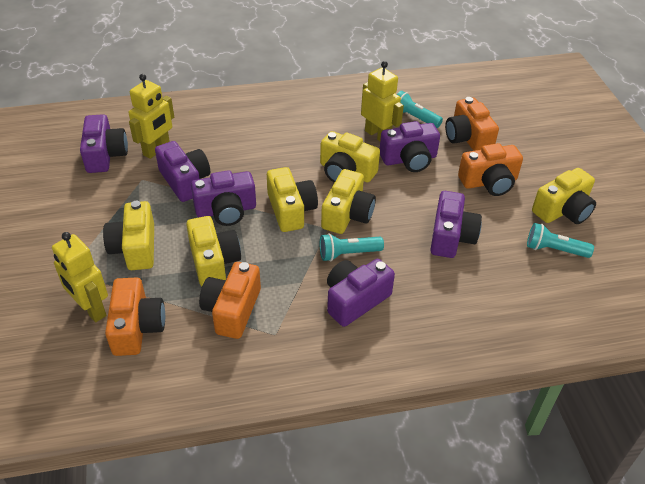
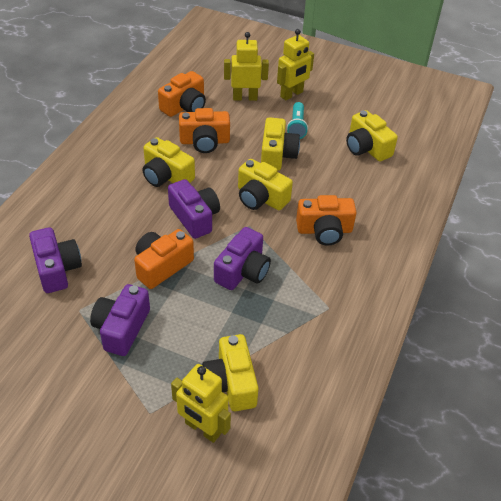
purple camera: [80,114,128,173] [155,141,210,202] [191,170,256,226] [327,259,395,327] [380,121,440,172] [430,191,482,258] = 6 -> [29,227,82,293] [90,284,150,356] [168,179,220,239] [214,227,271,290] = 4
turquoise flashlight: [320,233,384,261] [397,91,443,128] [527,223,594,258] = 3 -> [287,102,308,139] = 1
yellow camera: [103,201,154,270] [186,216,241,287] [267,167,318,232] [320,131,380,183] [321,169,376,234] [532,168,596,224] = 6 -> [142,137,195,187] [202,334,258,411] [238,159,293,210] [261,117,300,170] [346,110,398,162] = 5

